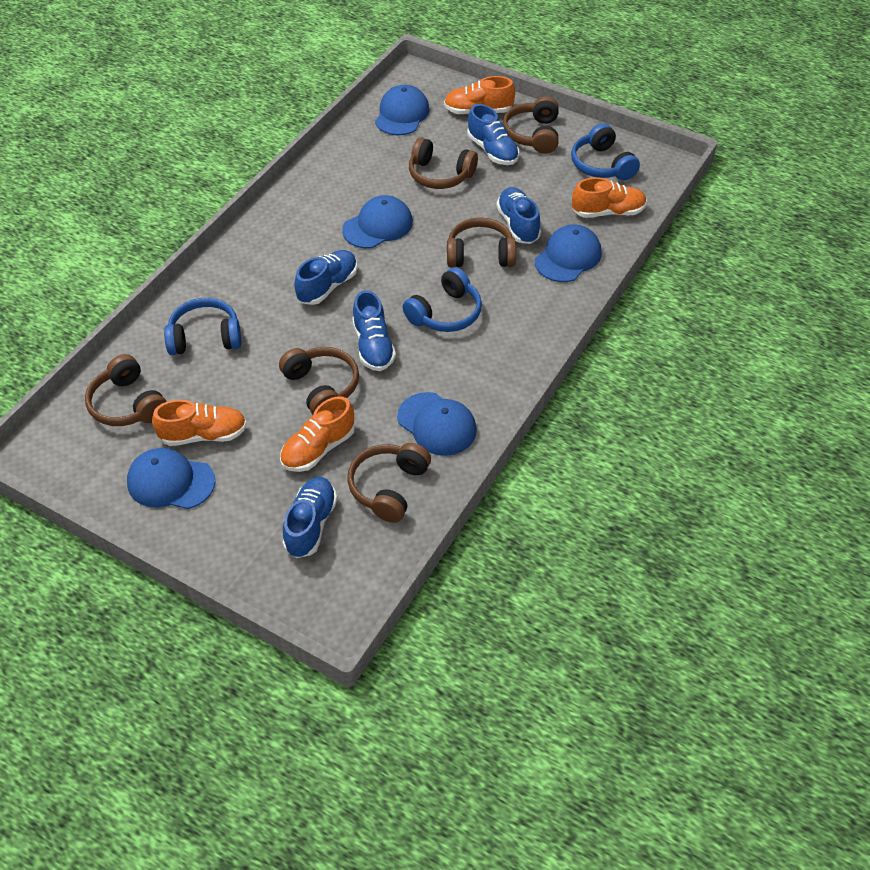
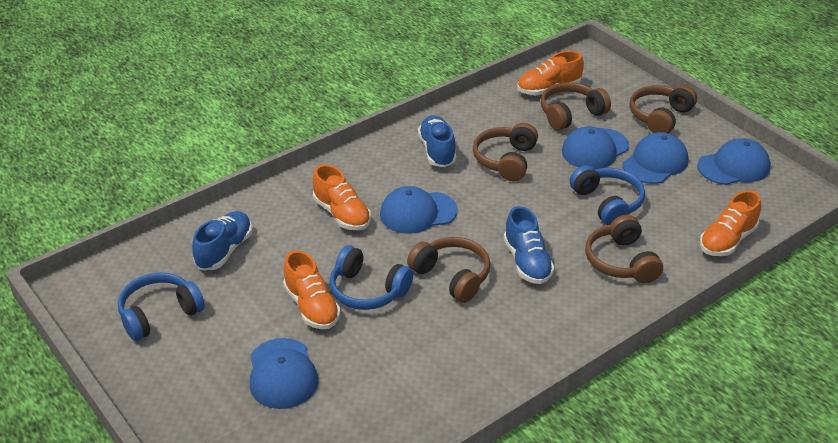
blue shoe: [283,477,337,558] [294,250,357,305] [352,290,396,371] [467,104,519,165] [496,187,541,244] = 5 -> [192,211,252,270] [418,115,456,167] [504,206,554,284] = 3
brown headphones: [85,354,167,426] [279,347,359,414] [347,443,431,523] [409,137,478,189] [447,217,516,267] [503,96,559,154] = 6 -> [407,237,490,303] [473,123,538,181] [541,82,611,130] [585,215,663,283] [630,85,697,133] = 5

